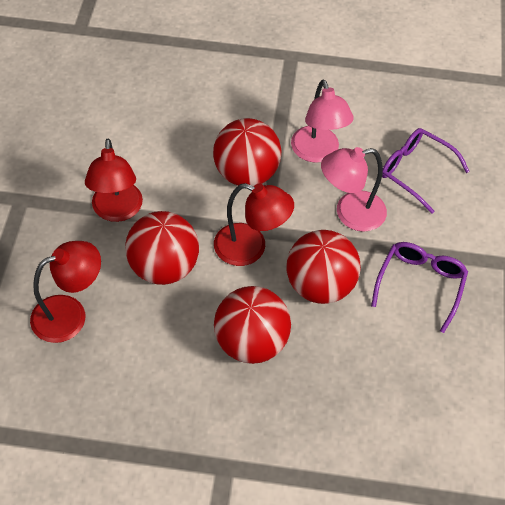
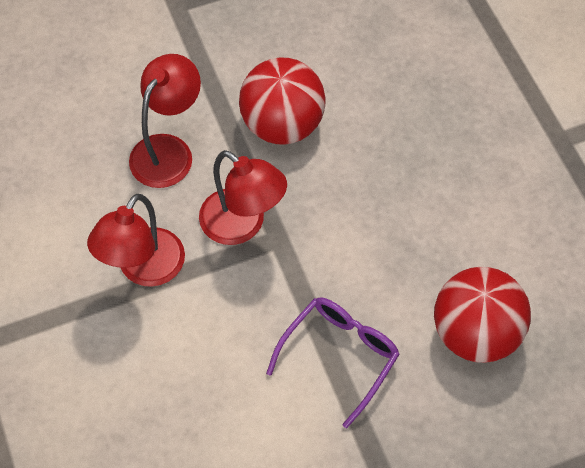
pink lamp: [291,80,354,163] [321,147,387,232] = 2 -> none = 0
purple glasses: [371,242,468,333] [382,128,470,213] = 2 -> [266,297,400,428] = 1
red ball: [125,211,199,285] [213,118,281,186] [214,286,291,364] [286,230,361,304] = 4 -> [239,57,326,145] [434,267,531,363] = 2

